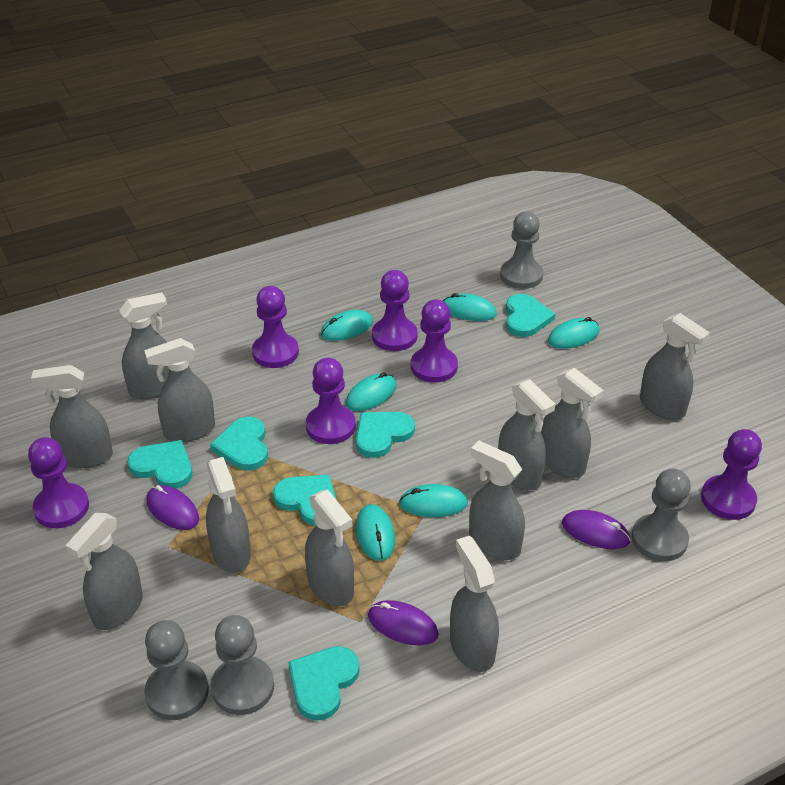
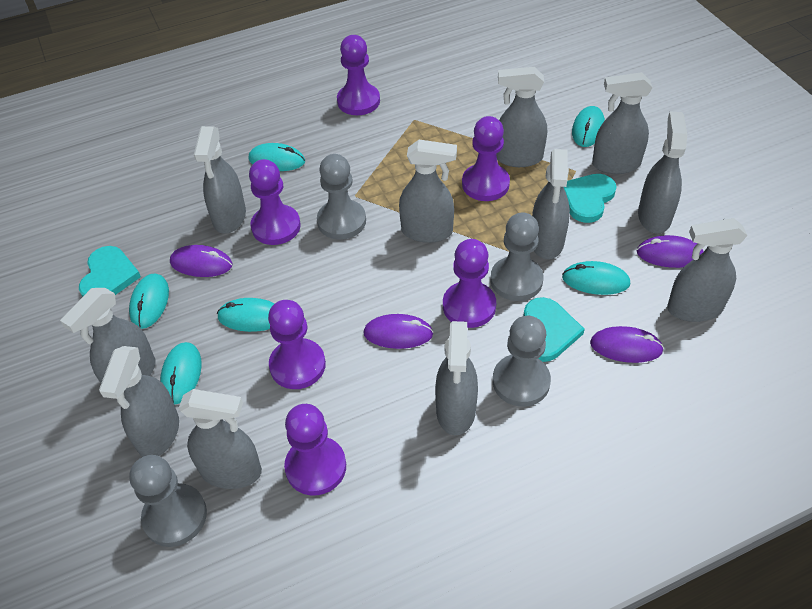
purple mouse: [146,485,199,530] [368,600,439,645] [562,510,631,549] = 3 -> [170,245,232,277] [363,314,433,349] [590,326,664,363] [637,235,704,268] = 4
turquoise heart: [128,440,192,489] [210,417,268,470] [273,475,336,526] [288,646,360,721] [356,412,415,458] [506,294,556,337] = 6 -> [79,246,141,297] [523,297,585,362] [564,174,617,223] = 3

